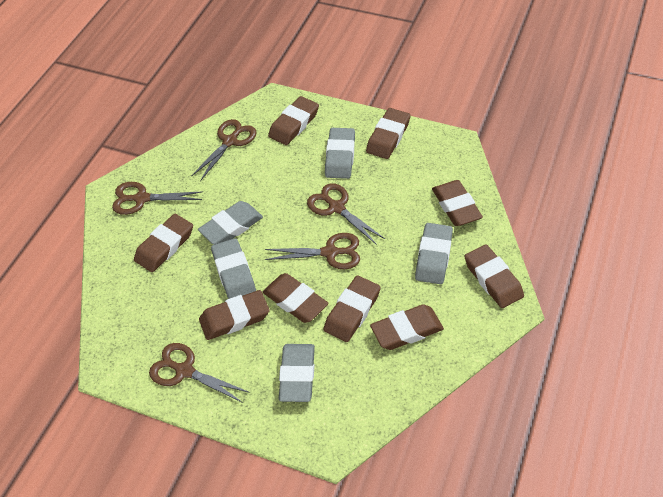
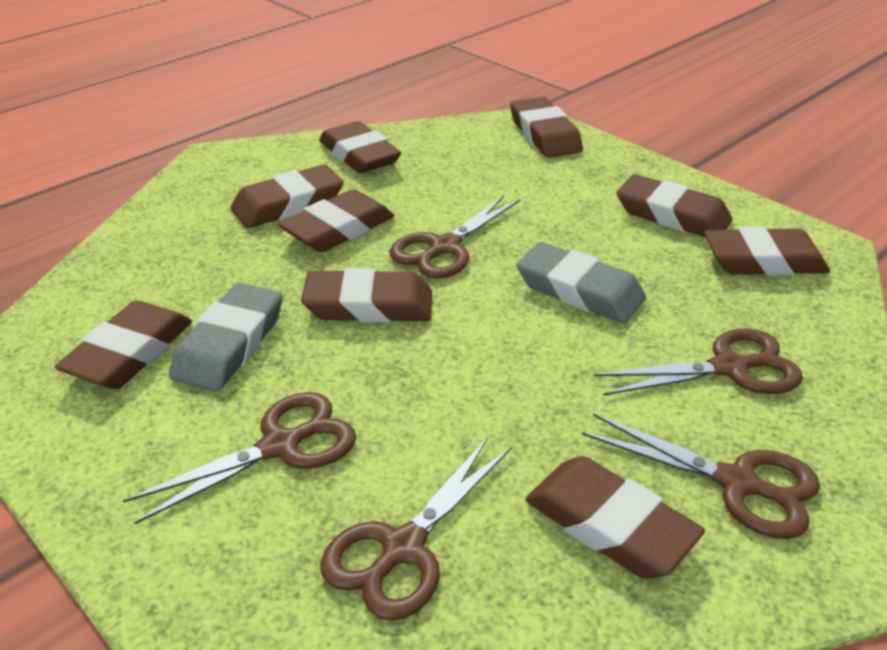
grey eraser: [198,201,263,245] [211,238,256,299] [279,344,315,402] [325,128,355,179] [415,223,453,284] = 5 -> [169,283,283,392] [516,242,646,323] = 2

